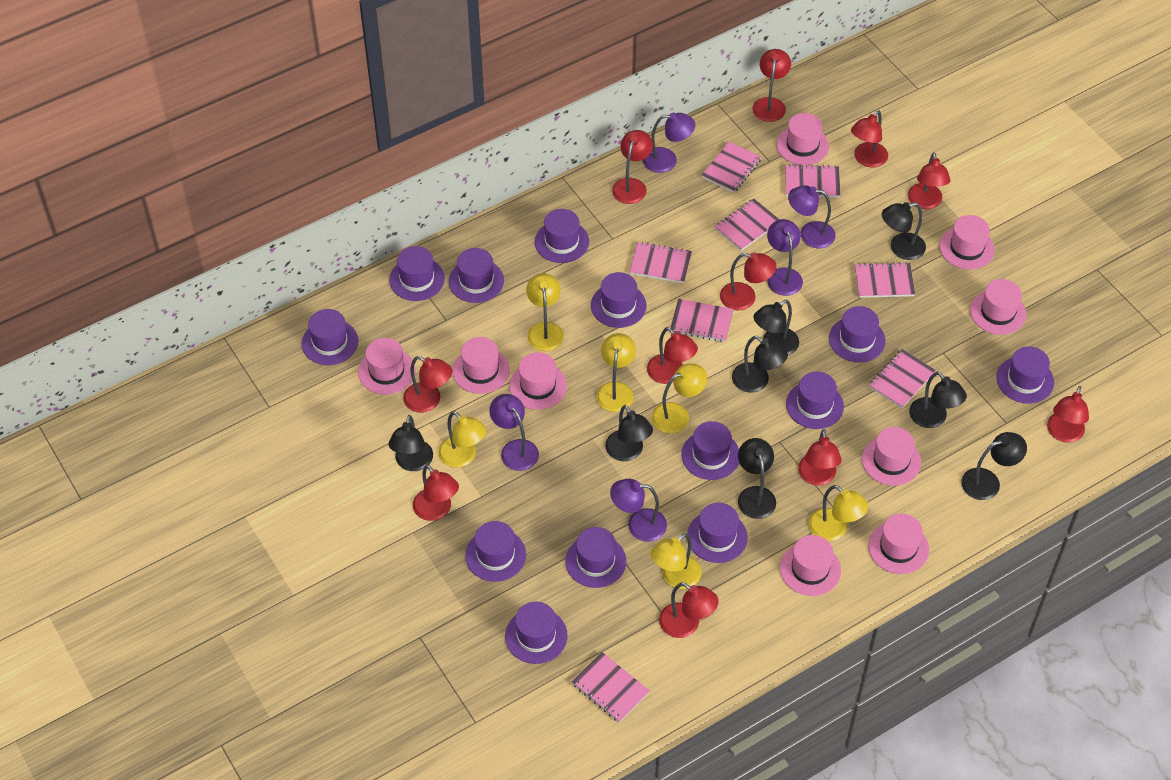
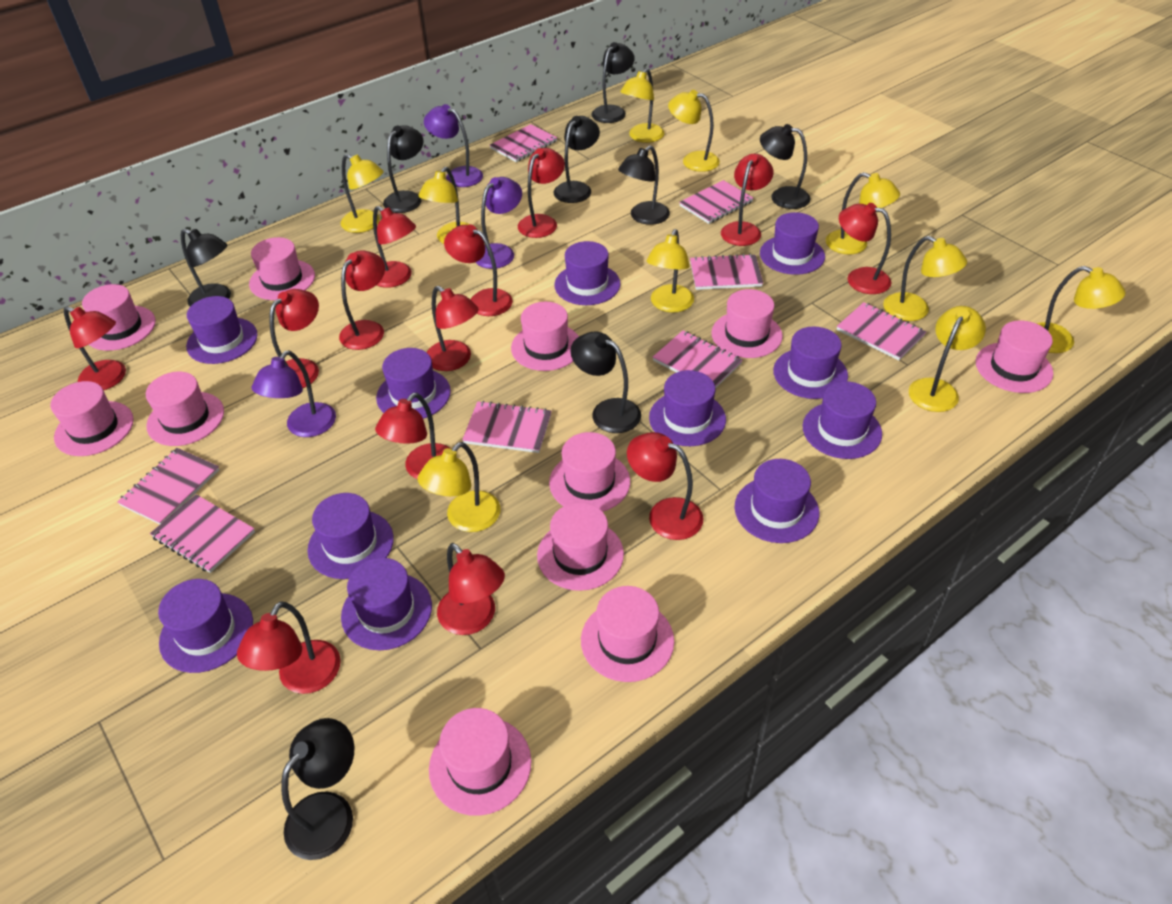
pink hat: [358,338,415,395] [452,337,510,394] [509,352,567,410] [776,113,829,165] [780,535,841,596] [862,427,921,486] [868,513,929,574] [940,215,995,270] [970,279,1027,335] = 9 -> [50,381,134,456] [82,284,156,351] [146,372,224,446] [249,237,315,300] [429,708,531,816] [511,302,579,371] [537,503,624,591] [549,432,630,512] [581,586,674,682] [711,289,783,358] [976,321,1053,393] = 11
purple hat: [302,309,358,365] [389,246,445,301] [449,248,504,303] [465,521,526,582] [505,602,568,664] [535,209,589,263] [565,527,626,588] [591,272,646,328] [681,421,739,480] [687,503,748,563] [786,371,844,429] [829,306,886,363] [996,346,1054,404] = 13 -> [158,579,253,673] [186,296,258,364] [308,493,394,579] [341,558,432,650] [376,348,451,419] [554,241,621,305] [649,370,726,446] [735,459,819,543] [760,212,825,275] [773,327,848,399] [803,381,882,459] = 11
purple lamp: [489,394,539,471] [610,479,667,542] [643,113,695,173] [767,219,803,296] [788,185,836,248] = 5 -> [251,350,336,437] [424,104,483,187] [475,177,522,269] = 3
red lamp: [403,356,453,413] [413,465,459,521] [612,130,653,204] [647,327,698,384] [659,582,719,638] [720,252,777,311] [753,49,791,122] [798,429,841,486] [851,110,888,167] [908,152,951,209] [1047,386,1089,443] = 11 -> [64,306,126,390] [237,601,341,694] [270,289,319,388] [339,251,385,350] [373,206,416,288] [375,393,451,479] [427,286,479,371] [437,543,505,635] [444,224,513,316] [518,148,565,238] [627,432,703,540] [721,154,773,246] [839,203,891,294] = 13
yellow lamp: [438,411,487,468] [526,273,564,351] [596,333,636,412] [651,533,702,589] [652,364,707,433] [808,485,869,541] = 6 -> [341,154,384,233] [418,167,469,244] [418,442,500,532] [620,68,664,143] [647,229,694,313] [668,90,720,172] [826,172,900,255] [883,236,967,321] [909,306,986,412] [1036,266,1126,353] = 10

